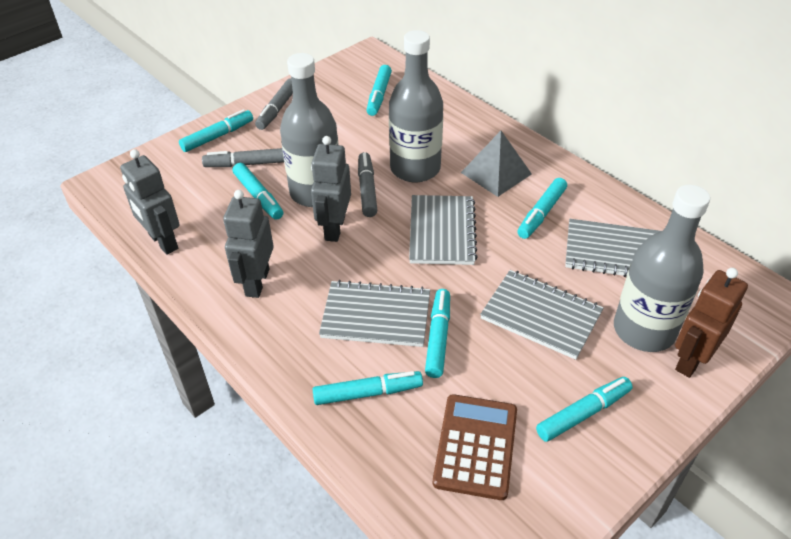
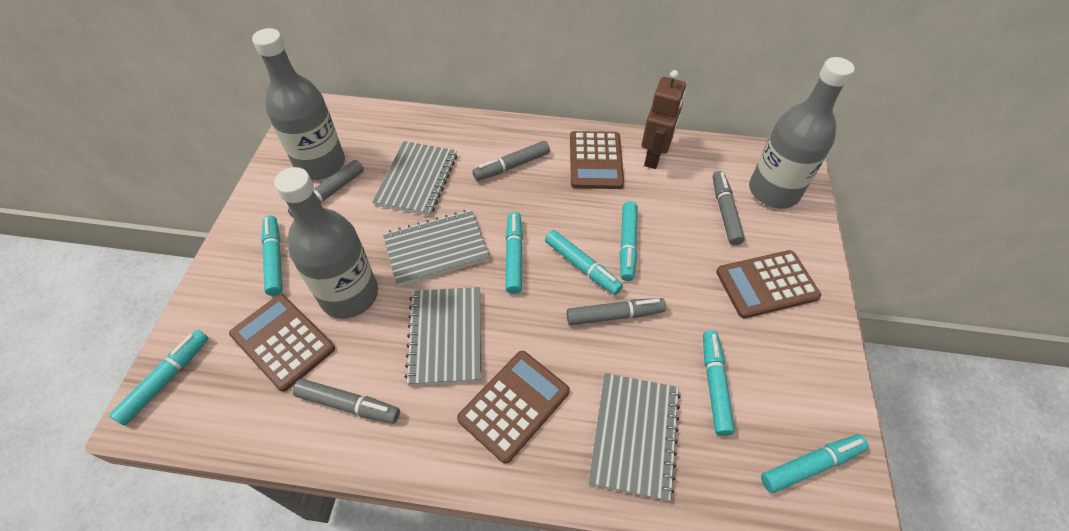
brown calculator: [433,394,517,500] = 1 -> [229,294,335,392] [457,351,570,464] [570,131,624,189] [716,250,821,318] = 4
grey marker: [202,148,284,167] [255,78,293,130] [358,152,377,217] = 3 -> [288,160,364,217] [293,379,400,424] [472,141,550,181] [566,298,666,325] [713,171,745,245] = 5
grey pyramid: [461,131,532,197] = 1 -> none = 0
grey robot: [120,149,180,255] [223,190,274,298] [311,136,351,242] = 3 -> none = 0

